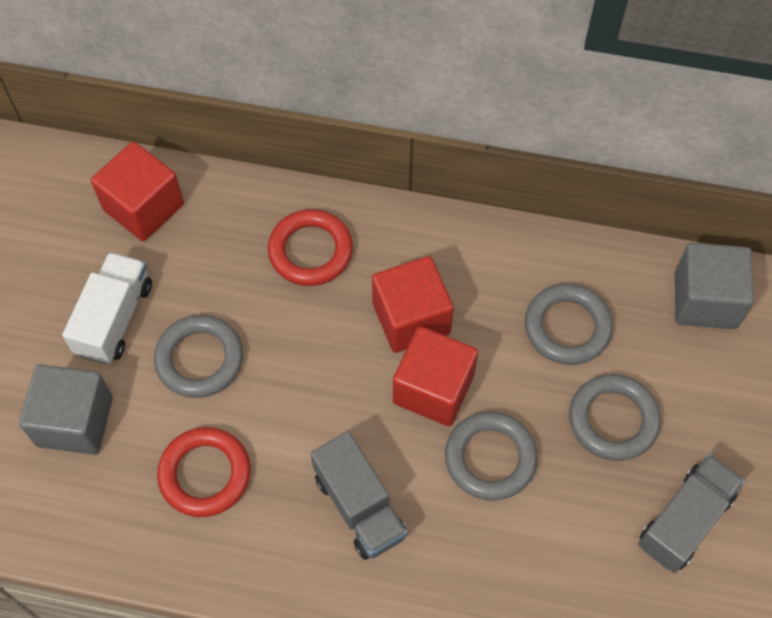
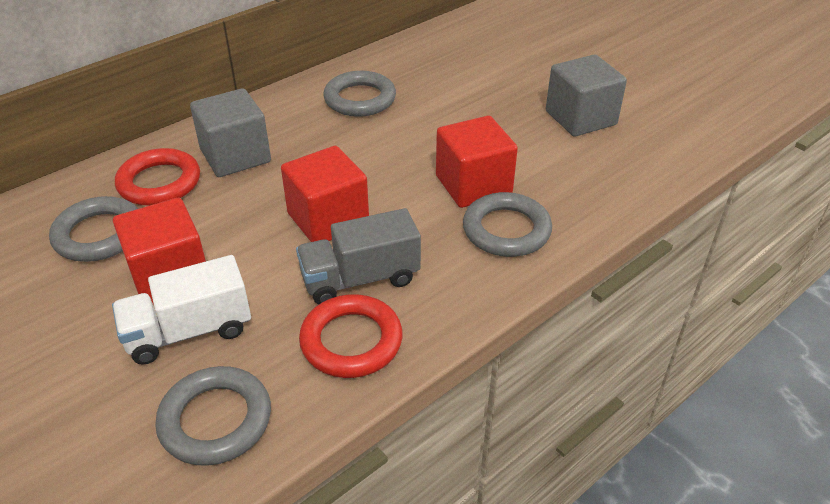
grey truck: [310,431,407,560] [638,454,745,573] = 2 -> [296,208,421,305] = 1

